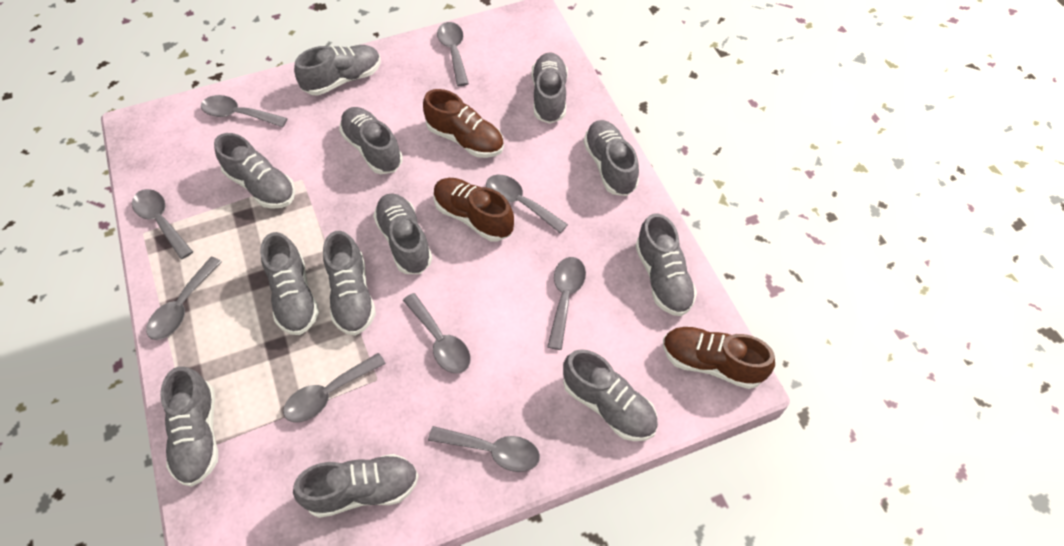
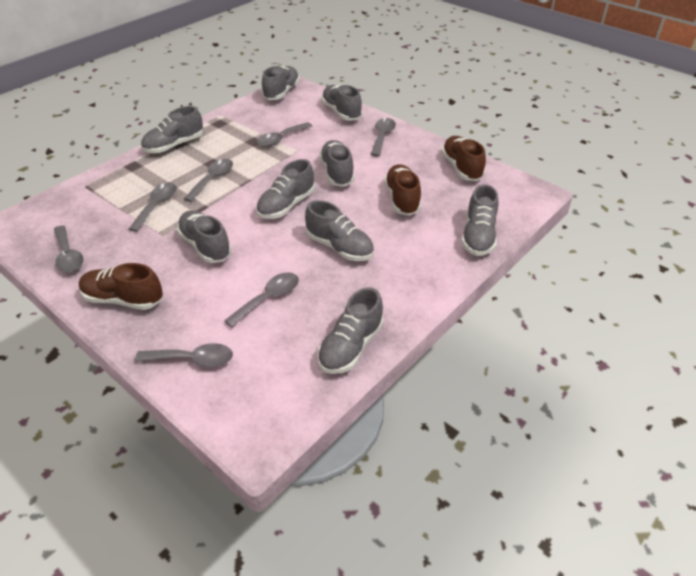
grey shoe: [160,366,218,487] [214,133,295,209] [260,232,319,335] [293,454,419,518] [294,45,381,95] [323,231,376,336] [339,107,403,174] [373,193,432,274] [532,52,568,124] [563,349,658,441] [583,120,639,196] [635,213,697,316] = 12 -> [141,106,203,153] [177,211,232,263] [256,159,315,219] [262,65,300,100] [305,200,374,261] [317,287,384,374] [319,140,354,187] [321,85,362,121] [461,184,498,256] = 9
grey spoon: [132,189,193,259] [146,257,222,340] [201,95,288,127] [283,353,386,422] [403,293,471,373] [428,426,540,472] [437,22,469,86] [486,175,568,233] [547,257,586,350] = 9 -> [54,225,83,273] [129,182,176,232] [135,343,233,368] [184,159,233,202] [224,272,299,327] [257,122,312,147] [371,118,396,157] = 7

